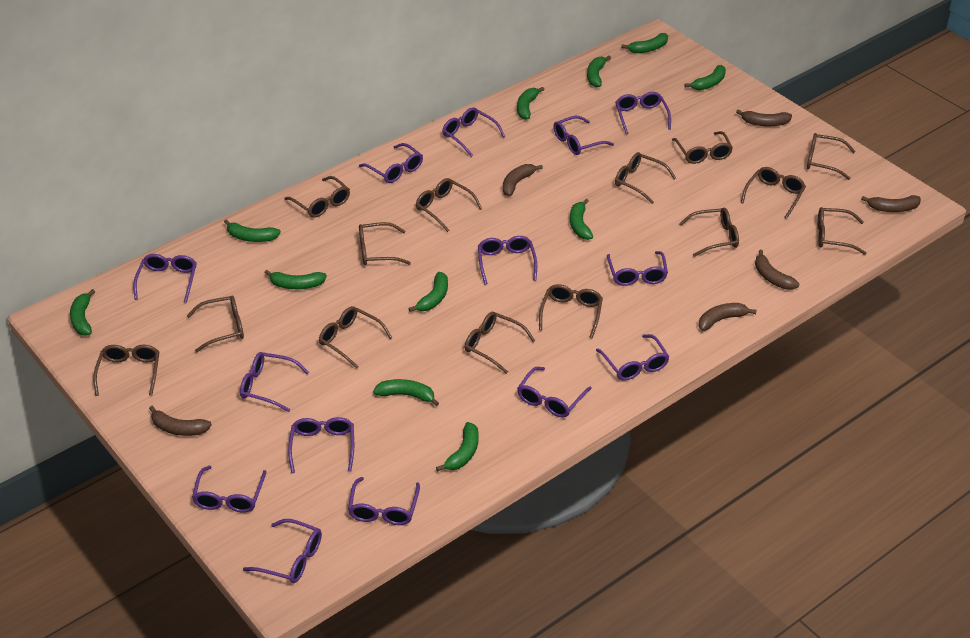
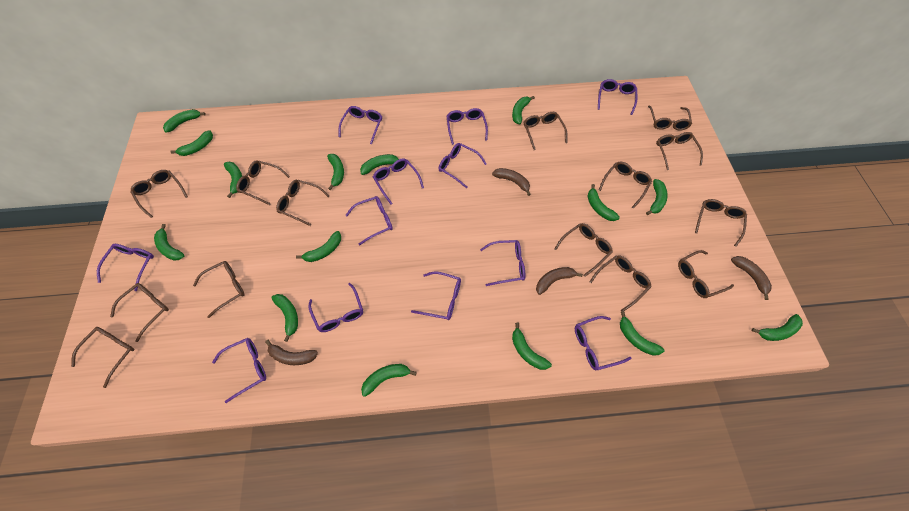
brown banana: [149,406,212,436] [502,164,543,196] [698,303,757,331] [736,109,792,127] [755,250,799,290] [861,195,921,212] = 6 -> [265,340,318,365] [492,168,531,196] [536,267,583,295] [731,256,772,300] = 4
green banana: [70,289,95,336] [224,219,281,242] [264,270,327,289] [373,379,439,406] [408,272,448,312] [436,422,479,472] [517,87,545,120] [570,199,593,240] [587,56,611,88] [621,33,668,53] [685,65,726,90] = 11 -> [154,224,184,261] [163,109,206,133] [170,130,213,156] [224,162,242,198] [271,294,298,342] [296,231,341,262] [327,154,344,190] [360,154,399,175] [361,364,417,397] [512,96,535,124] [512,323,552,370] [587,184,620,221] [620,311,665,356] [646,179,668,215] [752,314,803,341] = 15
purple glasses: [133,254,197,303] [192,466,267,513] [240,352,309,412] [243,519,322,583] [288,417,354,473] [348,477,420,525] [359,143,423,183] [442,108,505,157] [478,236,537,285] [517,367,592,418] [553,116,614,155] [596,334,670,381] [607,251,668,286] [615,92,671,134] = 14 -> [97,244,154,291] [212,338,266,403] [308,283,363,332] [339,106,382,144] [346,196,393,246] [373,158,424,205] [411,272,461,320] [438,143,487,188] [446,108,488,145] [480,240,525,286] [575,316,631,371] [598,79,637,115] = 12

